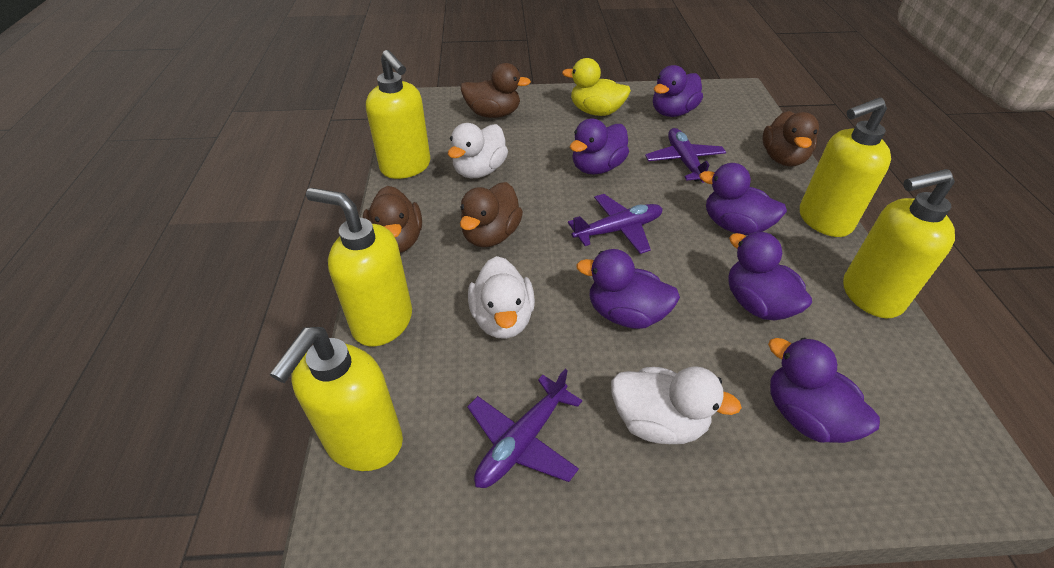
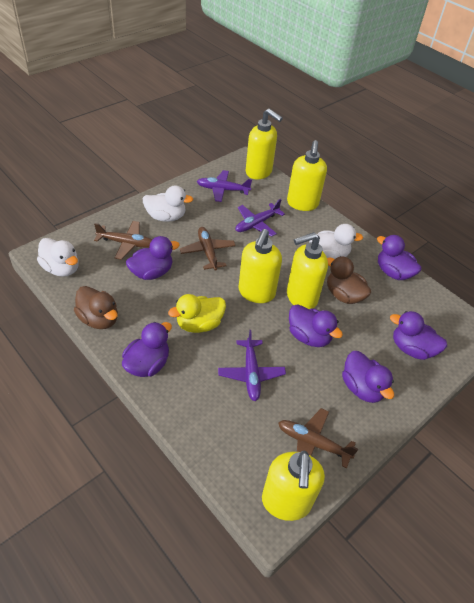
brown duck: [363,186,422,253] [460,63,531,118] [460,182,523,247] [762,111,819,166] = 4 -> [74,286,118,329] [327,256,371,304] = 2
brown plane: none = 0 -> [94,221,152,260] [180,227,236,271] [278,408,358,469] = 3

